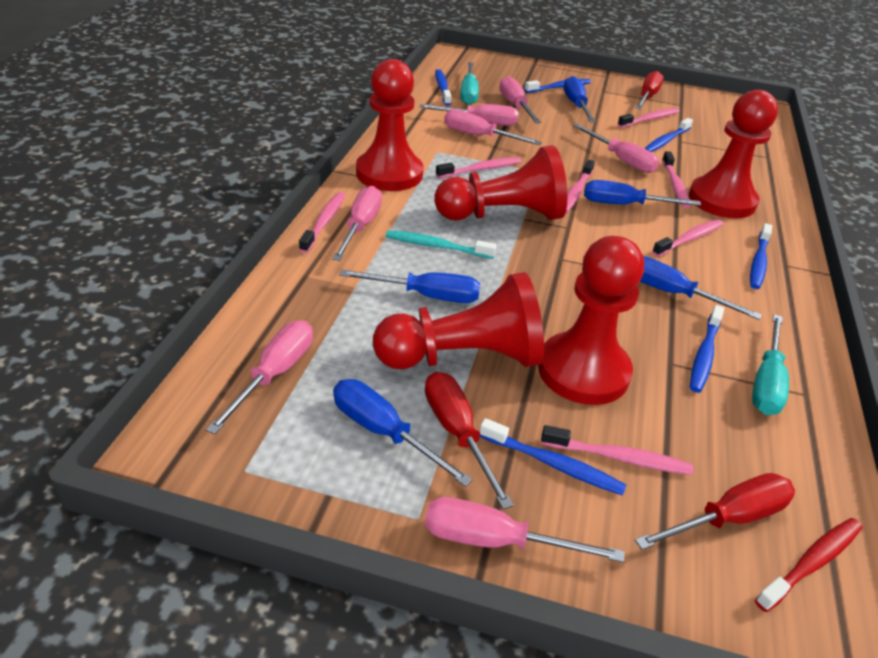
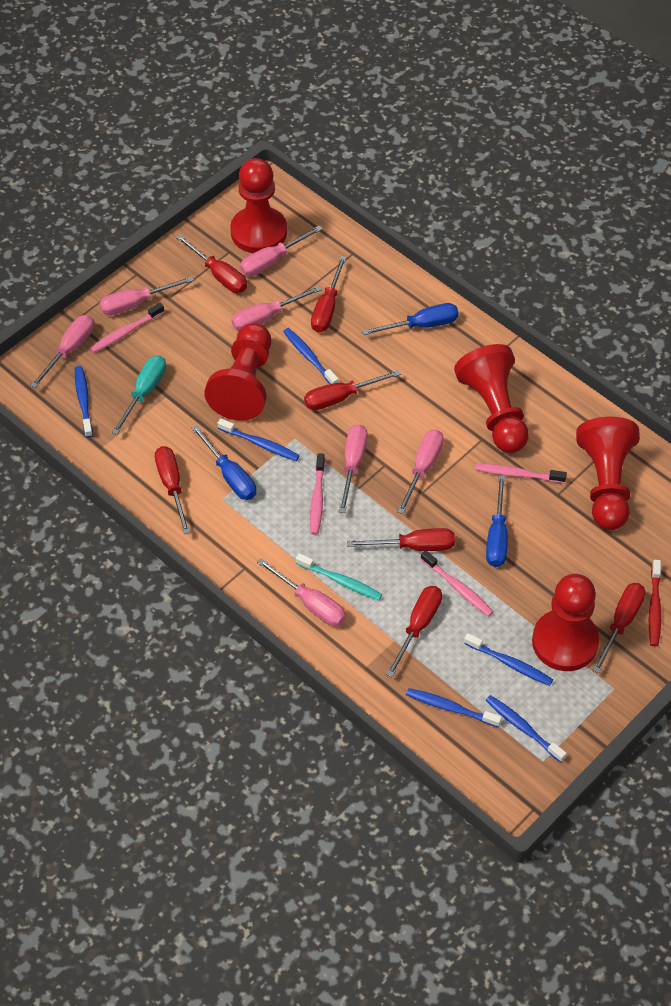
blue screwdriver: [333,379,473,487] [339,270,480,303] [564,76,596,123] [584,180,701,206] [640,256,762,320] = 5 -> [191,425,256,500] [362,303,459,335] [486,475,508,567] = 3
pink toothbrush: [299,192,346,253] [436,157,521,178] [541,425,693,475] [566,160,595,213] [618,108,680,128] [652,219,724,257] [662,151,690,208] = 7 -> [90,303,164,353] [310,453,325,535] [421,550,494,617] [475,463,567,483] = 4
red screwdriver: [425,372,514,509] [635,71,664,109] [635,473,795,550] = 3 -> [155,446,190,534] [176,235,247,293] [304,370,401,410] [311,256,347,332] [347,528,455,551] [386,586,442,677] [592,583,645,673] = 7
turquoise screwdriver: [460,62,479,105] [752,314,789,415] = 2 -> [112,355,166,435] = 1

